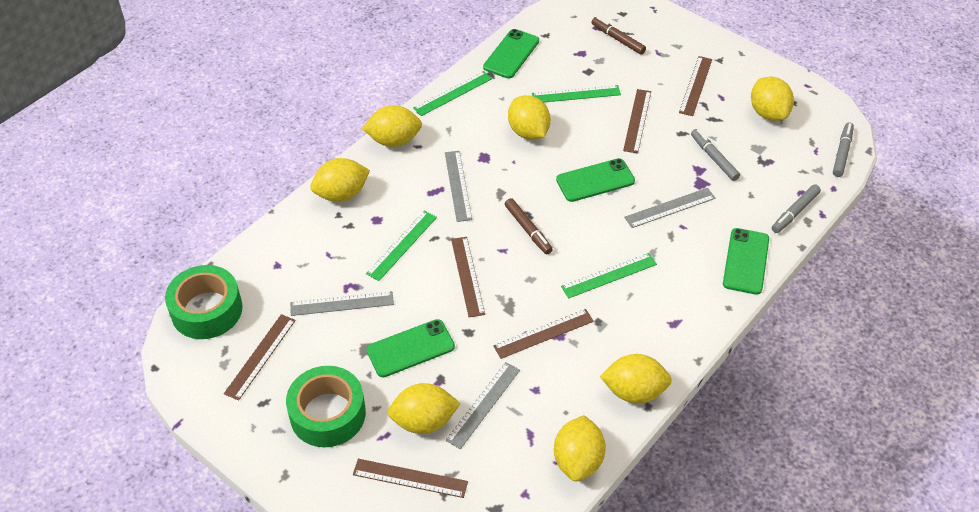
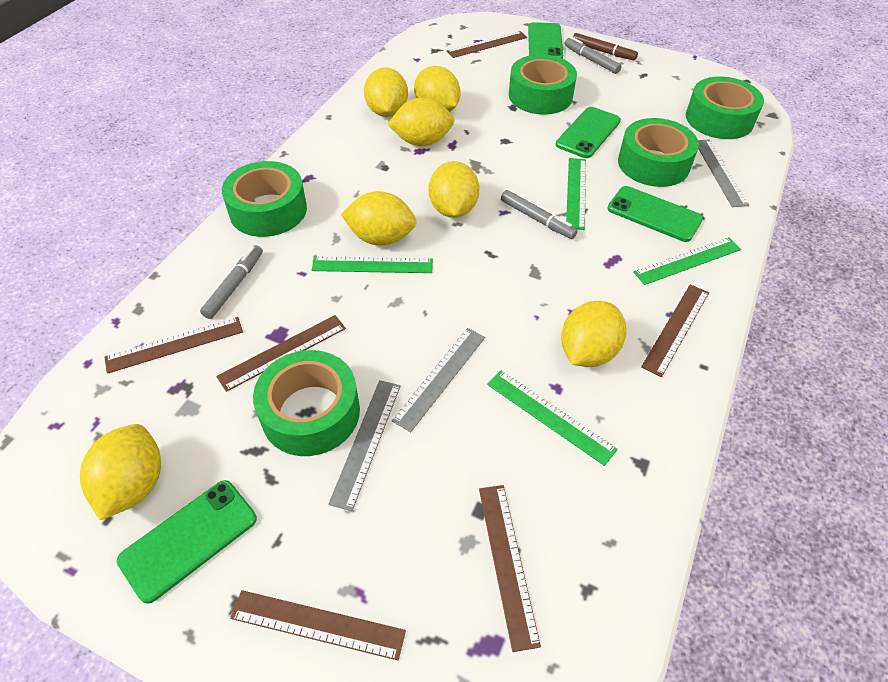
brown marker: [505,198,553,254] [592,17,646,55] = 2 -> [573,33,638,60] = 1
green tape: [165,265,242,339] [286,366,366,447] = 2 -> [222,161,307,237] [253,350,360,456] [509,55,577,115] [618,118,699,187] [686,77,764,139] = 5
grey ruler: [290,291,394,316] [445,151,472,222] [445,362,520,449] [624,188,715,228] = 4 -> [328,380,401,511] [392,328,485,432] [698,139,749,207] = 3

